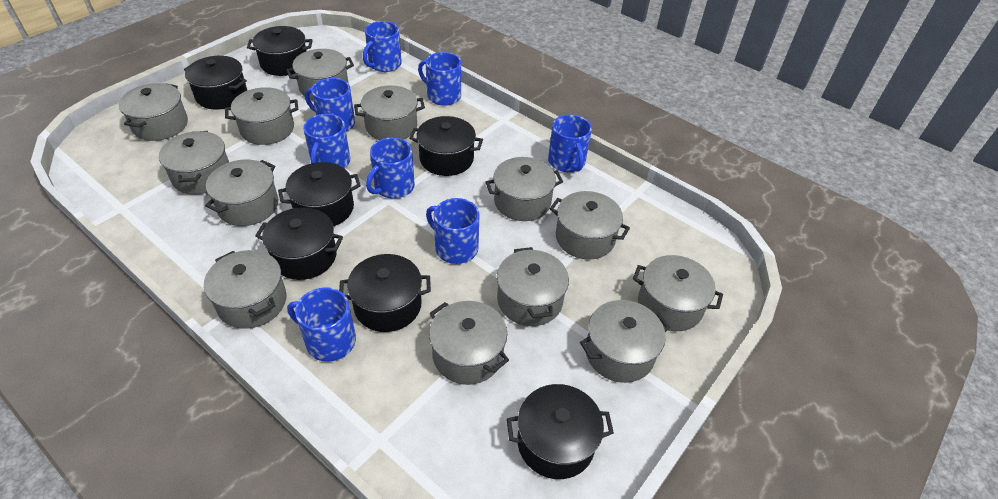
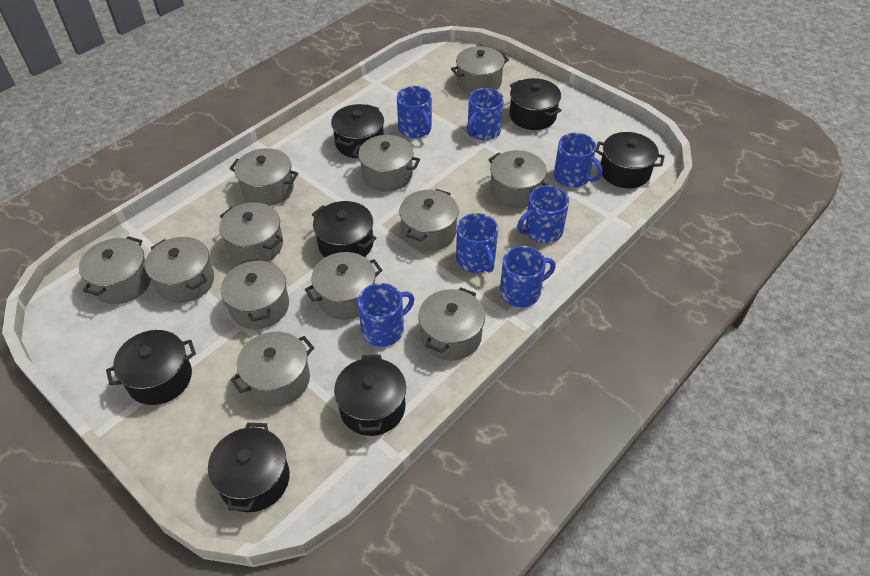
blue mug: [287,287,356,362] [303,114,350,168] [305,78,355,132] [363,21,402,72] [366,138,415,199] [418,52,461,106] [426,198,480,264] [548,114,592,173] = 8 -> [358,283,414,347] [397,86,432,138] [456,213,498,273] [467,88,504,140] [500,246,556,307] [517,185,569,243] [554,133,602,187] = 7
grey pot: [119,83,188,141] [159,131,229,195] [204,250,286,329] [205,159,278,226] [225,87,298,145] [286,49,354,100] [354,85,425,140] [429,301,509,385] [485,157,563,221] [497,247,569,326] [550,191,630,260] [580,300,670,383] [633,255,723,331] = 13 -> [79,236,151,304] [145,237,214,303] [219,202,283,263] [221,258,289,329] [229,148,298,206] [231,332,314,407] [305,252,383,320] [352,135,420,192] [399,189,459,251] [418,287,485,361] [451,46,509,94] [488,150,547,208] = 12

